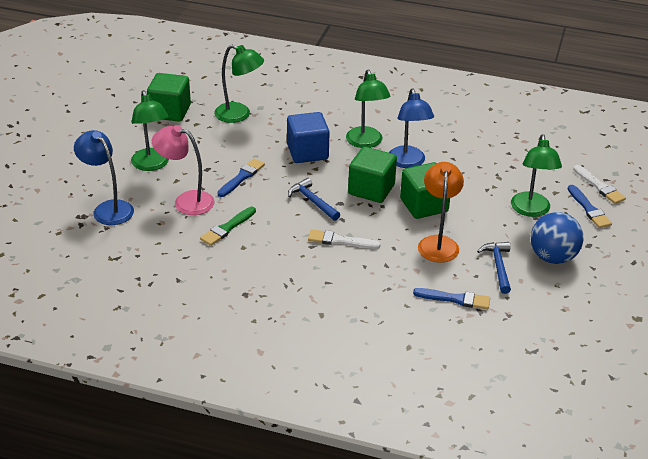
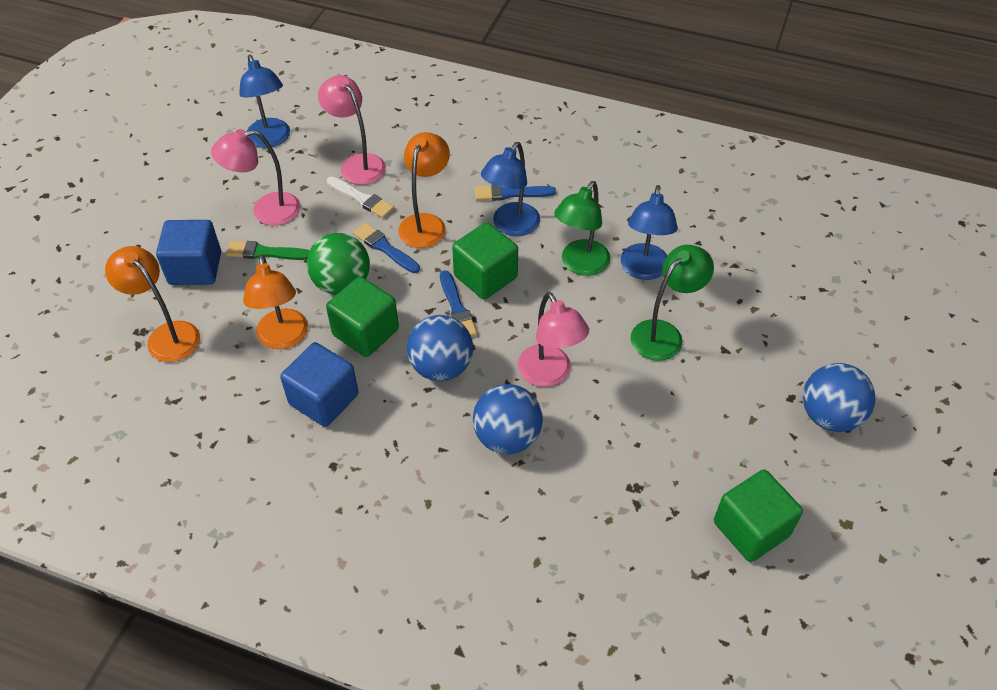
blue ball: [531,212,583,264] = 1 -> [407,315,473,381] [473,384,543,454] [803,363,876,432] = 3
blue cube: [287,112,330,163] = 1 -> [156,220,221,285] [280,342,358,427] = 2
blue hammer: [288,178,340,221] [477,242,511,294] = 2 -> none = 0
blue lamp: [74,130,134,225] [389,88,434,168] = 2 -> [239,55,290,148] [481,142,540,236] [621,185,678,280] = 3
green ball: none = 0 -> [307,233,370,295] = 1
green lamp: [131,90,169,171] [214,45,264,123] [346,69,390,148] [511,134,562,217] = 4 -> [554,181,610,276] [630,245,714,361] = 2
orange lamp: [418,162,464,263] = 1 -> [105,246,200,362] [243,254,308,349] [398,132,450,248] = 3
pink lamp: [152,125,214,215] = 1 -> [211,129,300,226] [318,75,386,185] [518,292,589,387] = 3
white brush: [308,229,381,249] [573,165,626,204] = 2 -> [327,177,394,218] = 1

